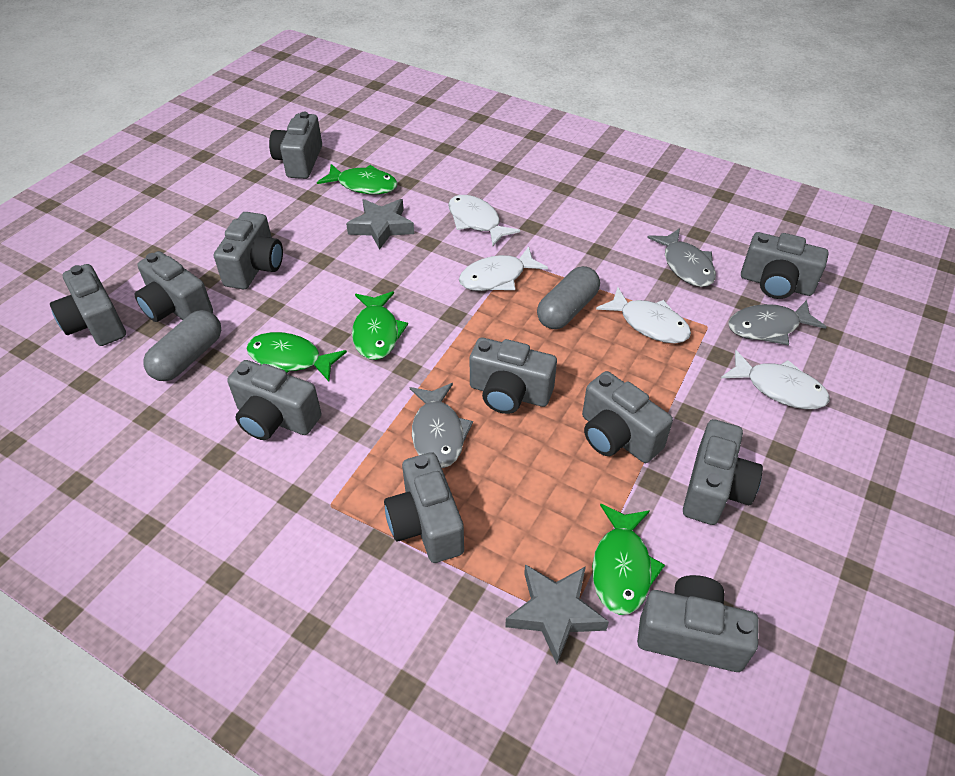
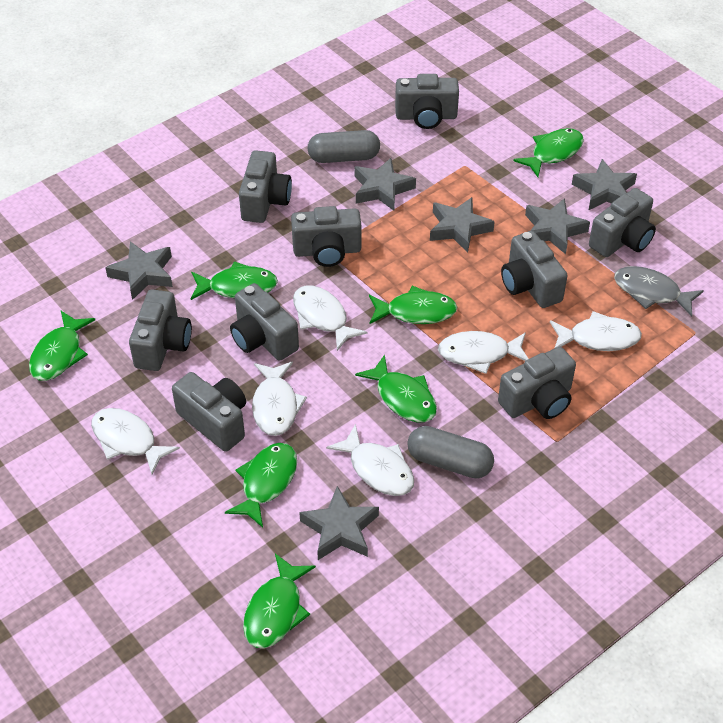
green fish: [246,332,347,381] [317,164,398,194] [352,291,408,360] [592,504,665,615] = 4 -> [29,311,95,381] [191,261,278,300] [225,443,297,528] [243,554,316,648] [355,355,437,422] [369,286,457,324] [513,128,584,177] = 7
grey camera: [50,264,126,346] [134,251,213,322] [214,212,283,289] [227,360,322,440] [269,112,322,179] [384,452,464,563] [470,338,557,414] [582,371,673,463] [637,575,759,672] [683,419,763,525] [741,232,829,299] = 11 -> [129,289,192,371] [172,372,246,452] [230,283,299,361] [239,150,292,223] [291,206,361,267] [395,74,459,129] [498,347,576,419] [501,231,568,308] [589,188,656,257] = 9
grey fish: [410,383,473,468] [647,228,716,287] [728,300,826,345] = 3 -> [614,266,704,316] = 1
grey star: [346,199,414,250] [505,564,609,664] = 2 -> [105,241,173,300] [299,486,379,560] [354,158,416,211] [430,197,495,253] [525,198,590,254] [572,159,637,210] = 6
white fish: [448,195,520,246] [459,246,548,291] [596,287,691,343] [721,350,829,409] = 4 -> [91,408,180,475] [252,361,307,436] [293,285,367,351] [326,424,414,496] [438,331,529,374] [550,311,642,351] = 6

